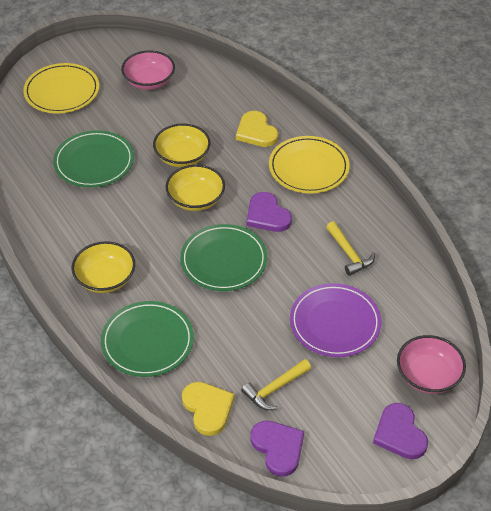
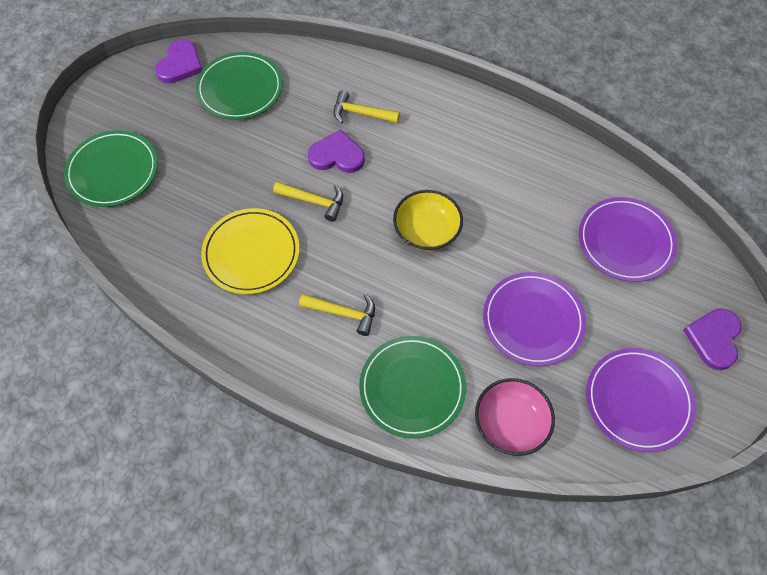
pink bowl: [121,50,175,90] [397,335,466,394] = 2 -> [475,378,555,456] = 1
purple plate: [290,283,382,357] = 1 -> [483,272,586,366] [579,197,677,282] [586,348,696,452] = 3
yellow bowl: [72,241,135,293] [153,124,211,167] [165,165,225,211] = 3 -> [393,190,463,251] = 1
yellow hammer: [241,359,311,410] [326,221,375,276] = 2 -> [273,182,343,222] [299,294,375,336] [334,90,400,124] = 3
yellow heart: [182,382,235,436] [236,111,278,147] = 2 -> none = 0
yellow plate: [23,63,99,113] [269,136,350,193] = 2 -> [201,208,300,294] = 1

